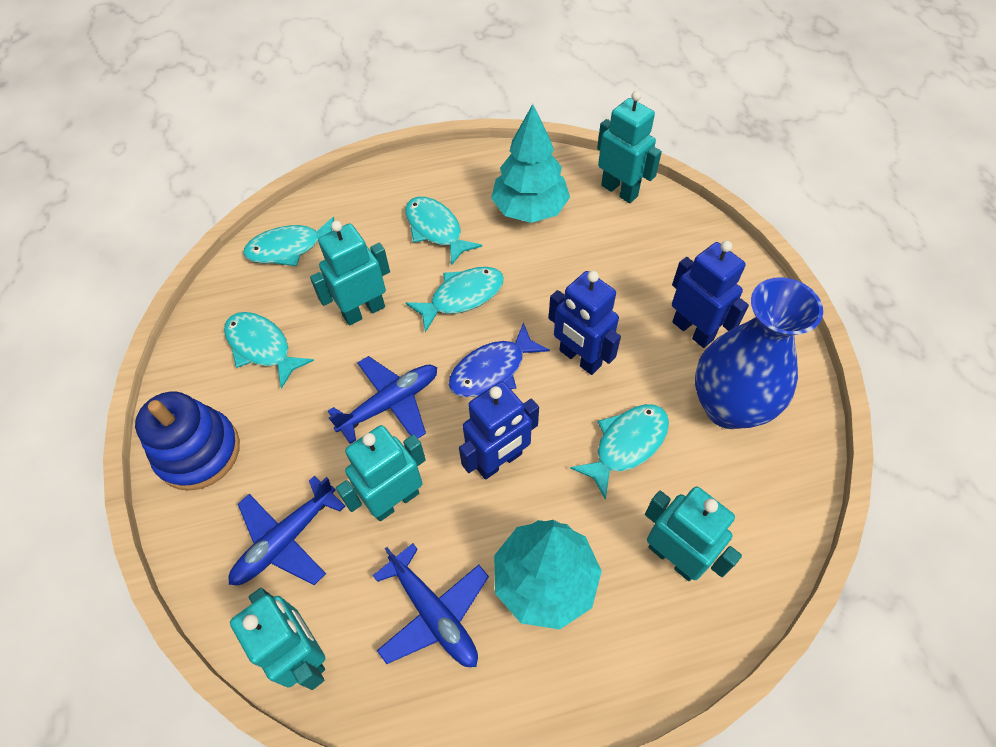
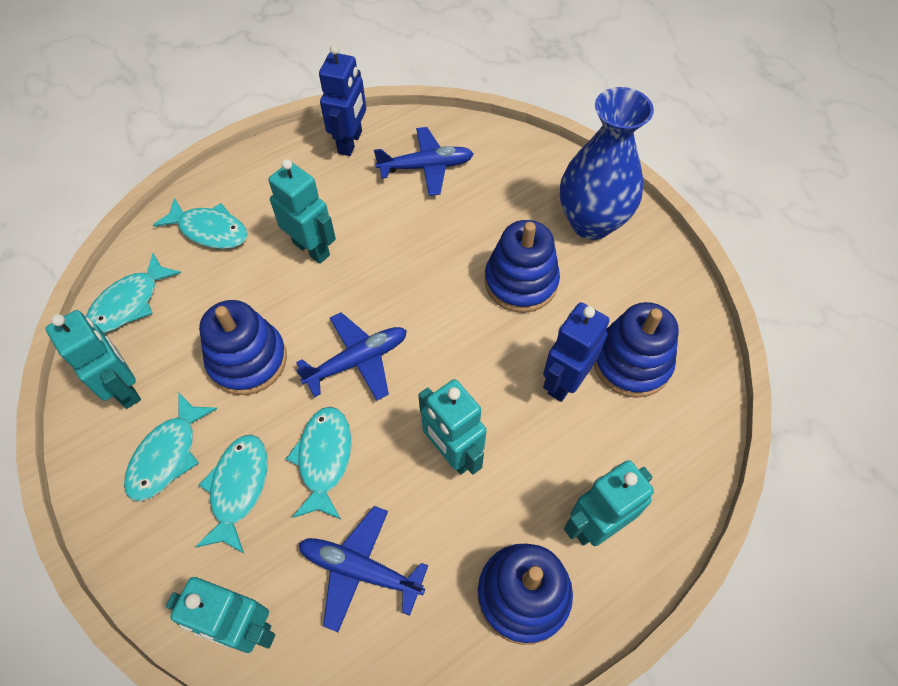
blue fish: [449,322,550,397] = 1 -> none = 0
blue robot: [459,381,539,480] [549,271,621,375] [672,241,749,348] = 3 -> [319,45,366,156] [543,302,609,402] = 2
blue stacking toy: [135,391,240,491] = 1 -> [199,300,287,395] [477,544,573,645] [484,220,560,313] [594,302,679,398] = 4
turquoise tree: [491,104,570,223] [494,520,602,629] = 2 -> none = 0

